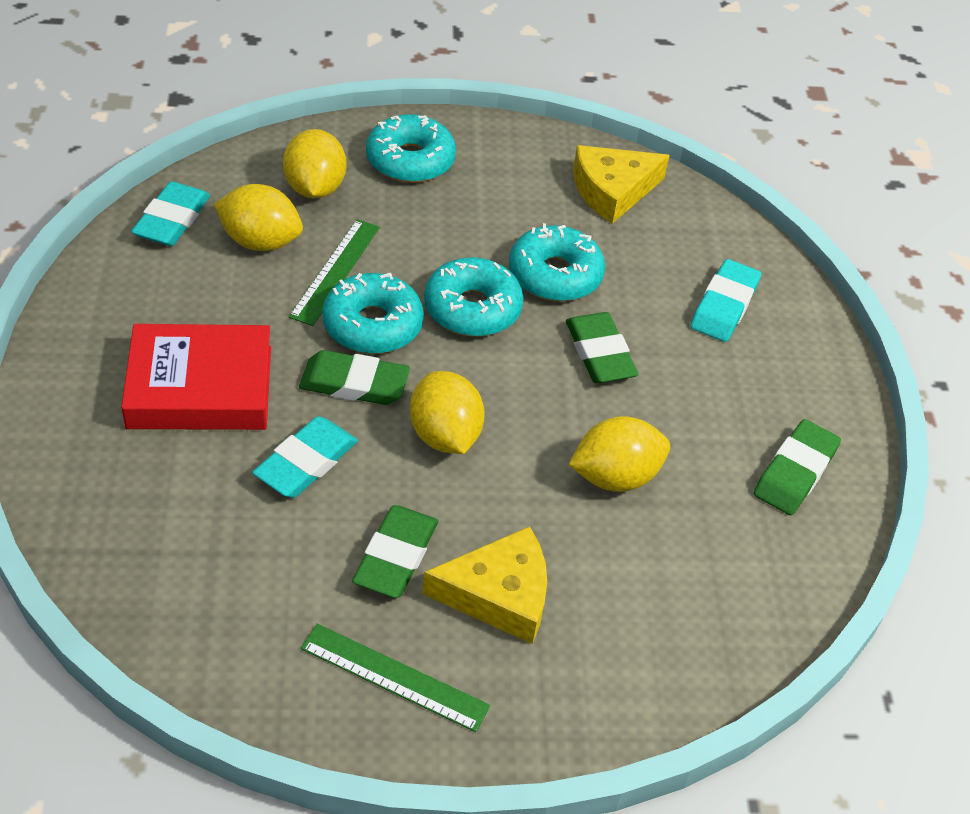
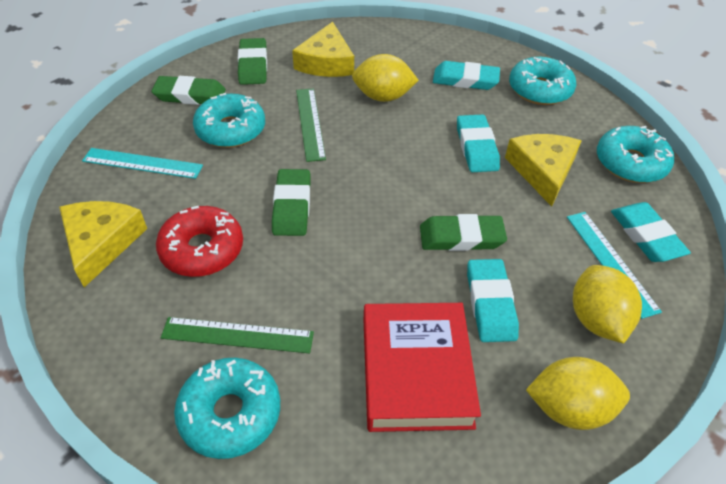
red donut: none = 0 -> [156,206,243,277] = 1
turquoise eraser: [131,181,210,246] [252,416,358,498] [690,259,761,342] = 3 -> [433,61,500,90] [457,114,500,172] [467,259,519,342] [611,202,691,262] = 4
turquoise ruler: none = 0 -> [82,148,203,179] [567,212,662,319] = 2
yellow cheese: [422,526,547,644] [573,145,670,224] = 2 -> [59,201,147,287] [292,22,354,77] [505,134,581,207] = 3
yellow lemon: [214,184,303,251] [283,129,346,199] [410,371,485,454] [568,416,670,492] = 4 -> [352,54,419,102] [526,357,630,430] [573,265,642,344] = 3

